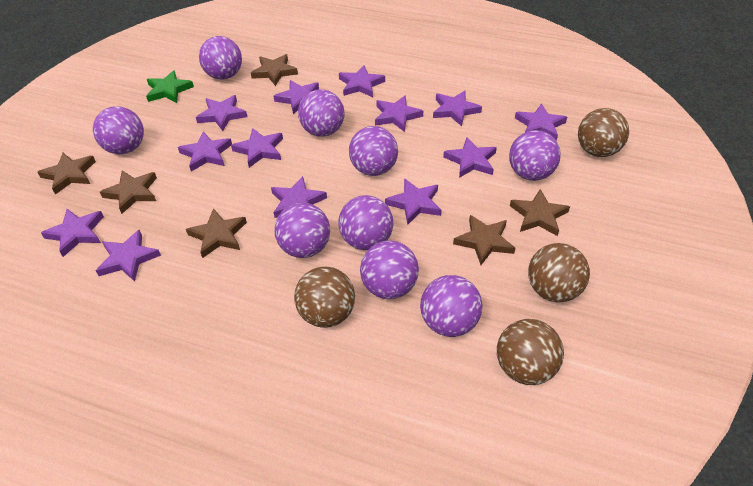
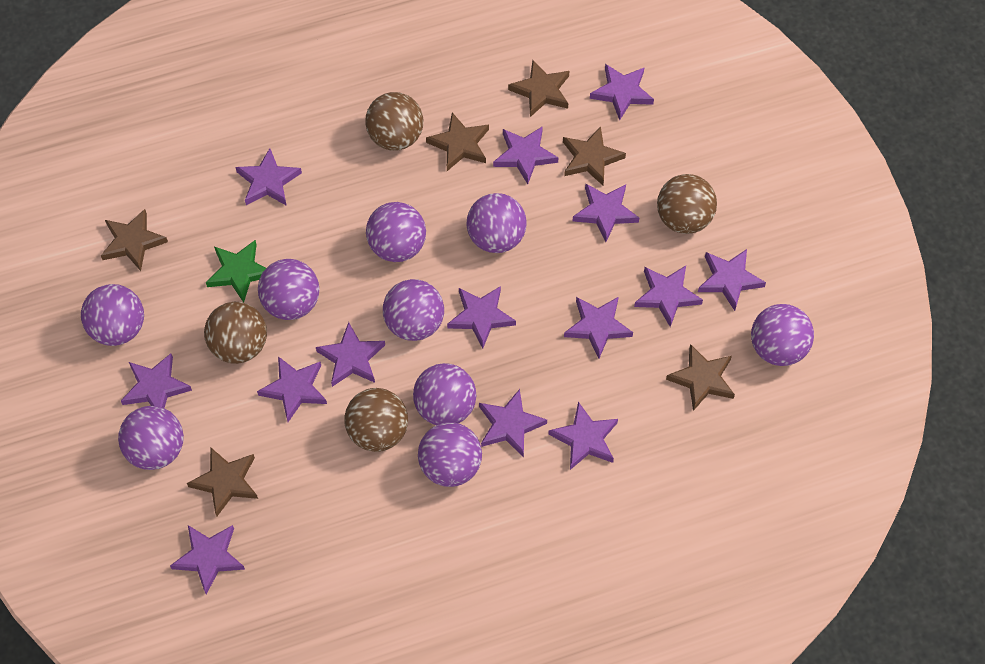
purple star: [41,209,104,257] [96,230,161,282] [178,131,232,172] [196,95,247,131] [231,128,283,168] [271,176,327,218] [274,80,319,114] [339,65,385,97] [375,95,423,132] [385,178,441,225] [433,91,482,126] [443,137,497,178] [515,103,567,141] = 13 -> [121,353,192,408] [170,525,245,595] [236,148,302,206] [257,356,327,422] [316,322,385,387] [447,286,516,348] [479,389,547,457] [493,126,559,184] [548,402,618,470] [564,297,633,358] [573,183,639,242] [590,64,654,120] [634,266,703,327] [698,249,766,311] = 14

